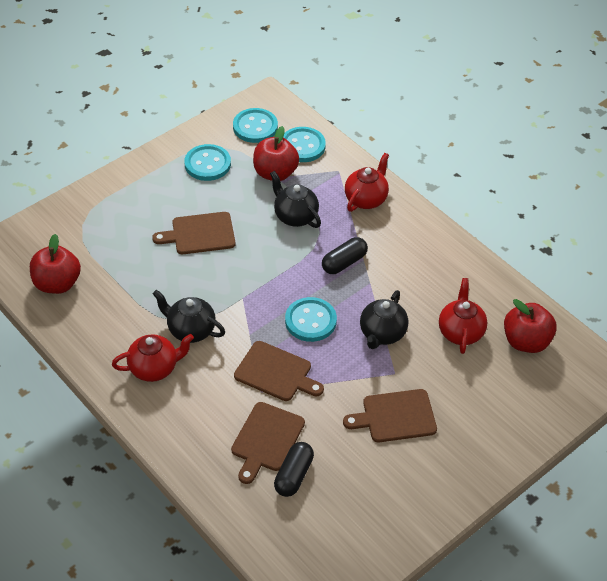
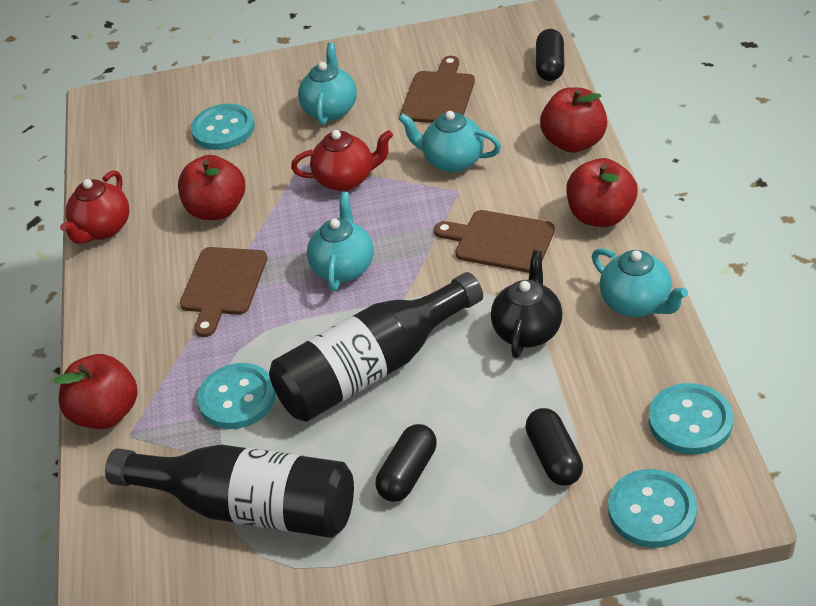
black bottle: none = 0 -> [105,445,354,538] [269,272,483,422] = 2
black capsule: [274,442,314,497] [322,237,368,274] = 2 -> [376,424,437,502] [525,408,583,486] [536,29,564,81] = 3
black teapot: [153,290,225,343] [270,171,321,228] [360,290,408,349] = 3 -> [491,250,563,358] = 1
brown cutting board: [152,212,235,254] [231,402,305,484] [234,341,324,401] [343,389,437,442] = 4 -> [180,247,267,337] [400,56,475,123] [434,210,555,273] = 3
red apple: [30,234,81,294] [253,126,299,181] [504,299,557,353] = 3 -> [54,354,137,429] [178,155,245,220] [540,87,607,153] [566,158,638,227] = 4
red teapot: [112,334,194,382] [345,153,389,212] [439,278,487,354] = 3 -> [60,170,129,244] [291,130,393,191] = 2
turquoise teapot: none = 0 -> [298,42,357,126] [307,192,374,291] [398,111,501,172] [592,248,688,317] = 4

